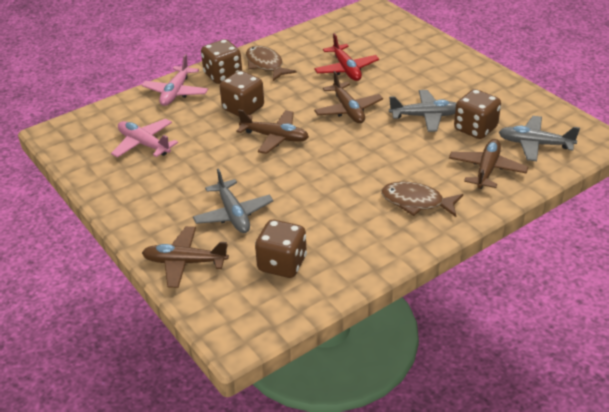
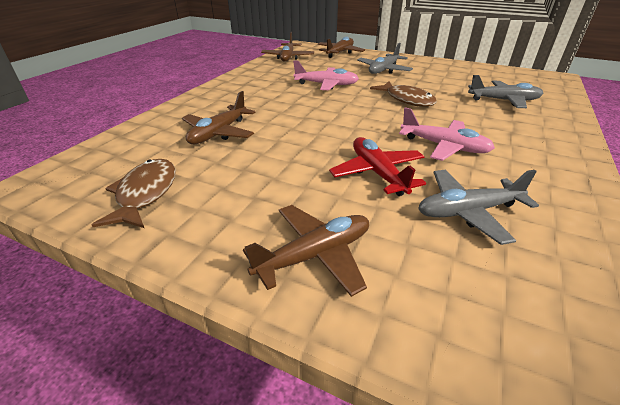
brown dice: [201,39,242,84] [220,71,264,116] [255,220,307,278] [454,89,501,139] = 4 -> none = 0

